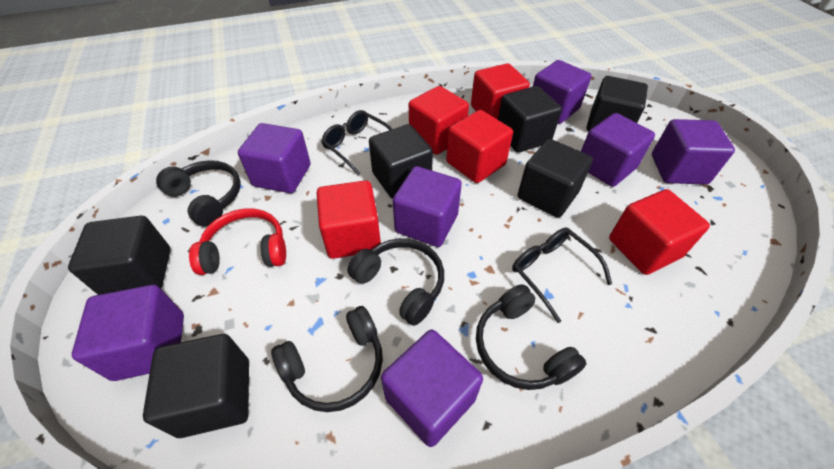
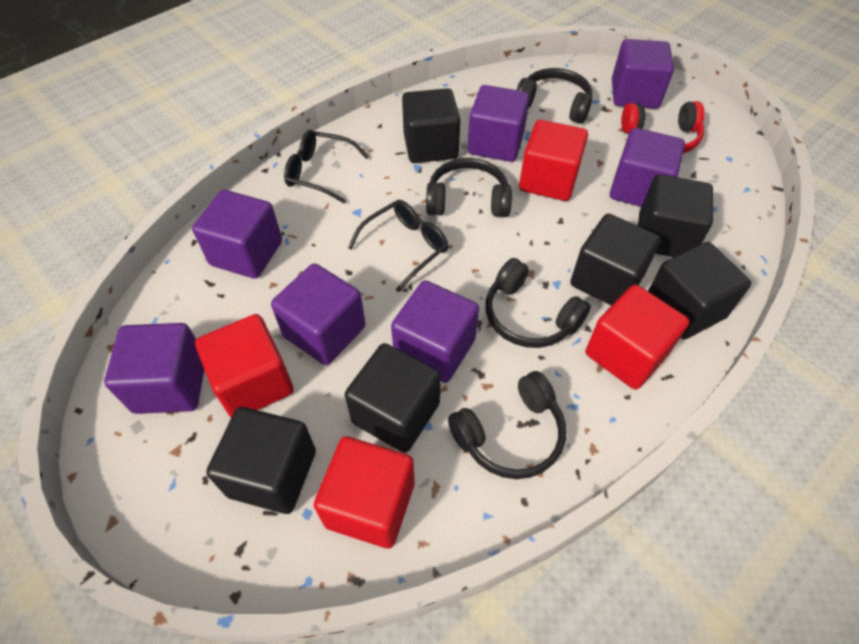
red cube: [317,180,381,259] [409,86,469,155] [446,110,513,183] [471,63,530,120] [609,189,710,275] = 5 -> [195,314,294,418] [314,436,415,548] [519,120,588,201] [586,284,689,390] = 4

